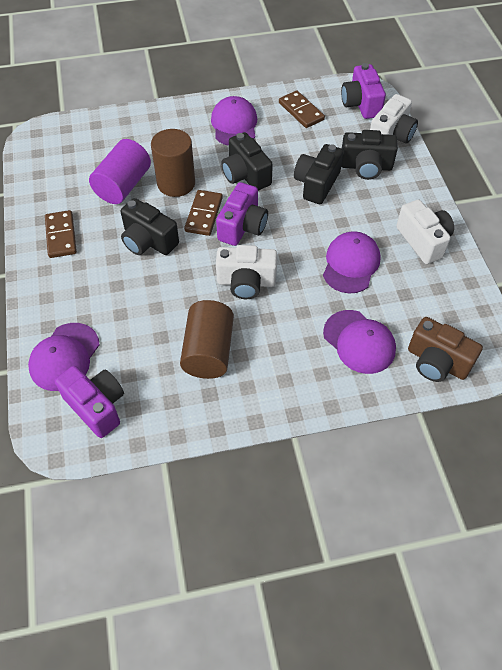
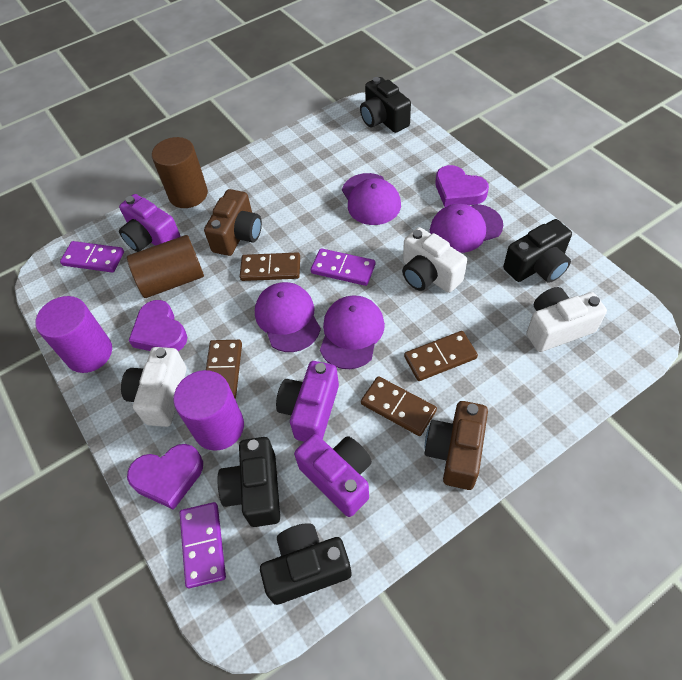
brown camera: [408,317,483,382] = 1 -> [204,189,262,256] [425,401,488,490] = 2
brown domino: [45,210,77,258] [184,190,223,236] [279,90,325,128] = 3 -> [206,340,242,399] [240,252,300,281] [361,376,437,436] [404,331,478,381] = 4
purple cylinder: [89,139,151,204] = 1 -> [35,296,112,373] [173,370,244,451] = 2
purple domino: none = 0 -> [60,241,124,272] [180,502,226,588] [311,248,375,286] = 3
purple heart: none = 0 -> [127,444,203,510] [129,300,187,351] [436,165,489,207] = 3

